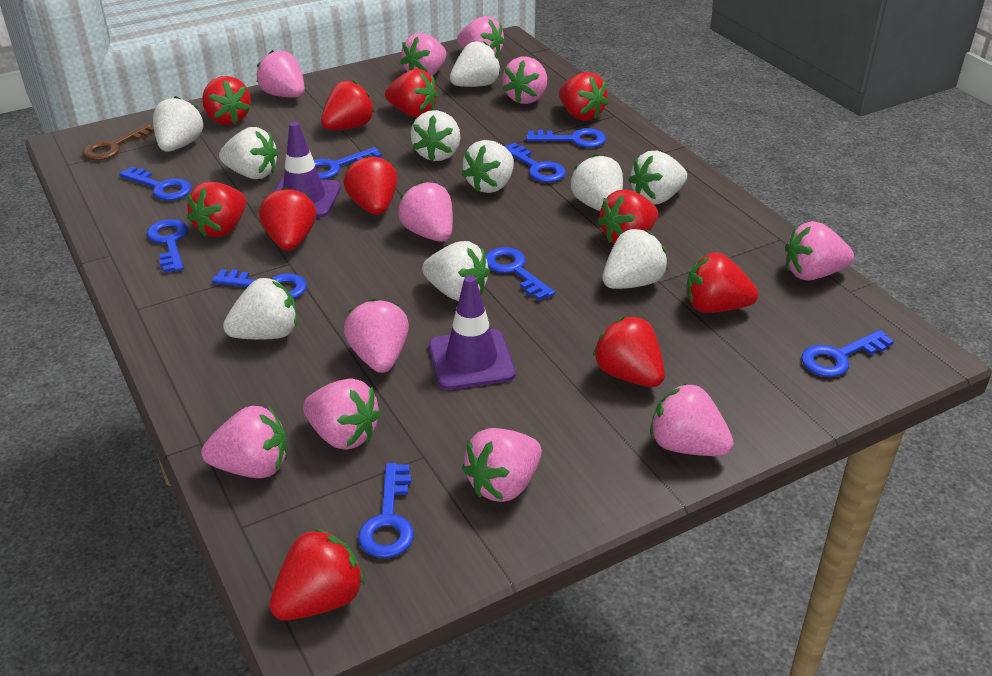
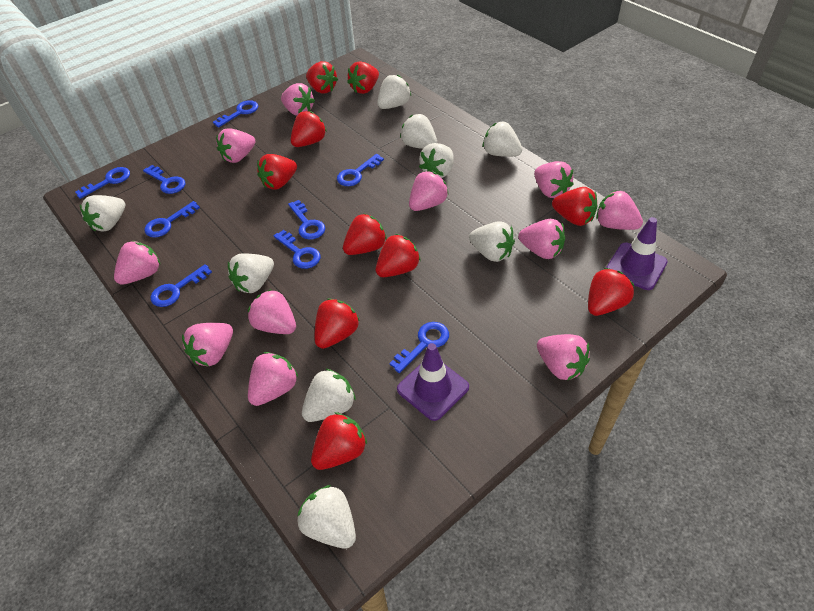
brown key: [83,123,154,160] = 1 -> none = 0
red strawberry: [187,181,247,237] [202,76,251,125] [259,187,316,251] [269,528,364,621] [321,80,375,130] [343,155,398,215] [385,69,438,117] [559,72,609,121] [593,317,665,387] [597,190,659,243] [686,253,758,313] = 11 -> [257,154,297,190] [291,111,327,147] [306,61,338,94] [311,412,367,470] [315,299,360,349] [343,213,387,255] [347,61,379,94] [376,234,421,277] [552,187,597,226] [588,268,634,316] = 10
white strawberry: [153,96,204,152] [219,127,278,179] [223,278,297,340] [410,110,460,161] [422,241,490,301] [450,41,501,87] [462,140,514,193] [571,154,623,211] [602,229,668,289] [628,151,687,205] = 10 -> [80,195,125,232] [228,253,274,293] [297,485,356,549] [302,368,356,422] [377,75,411,109] [400,114,437,149] [419,143,454,178] [469,221,515,262] [483,122,522,157] = 9

